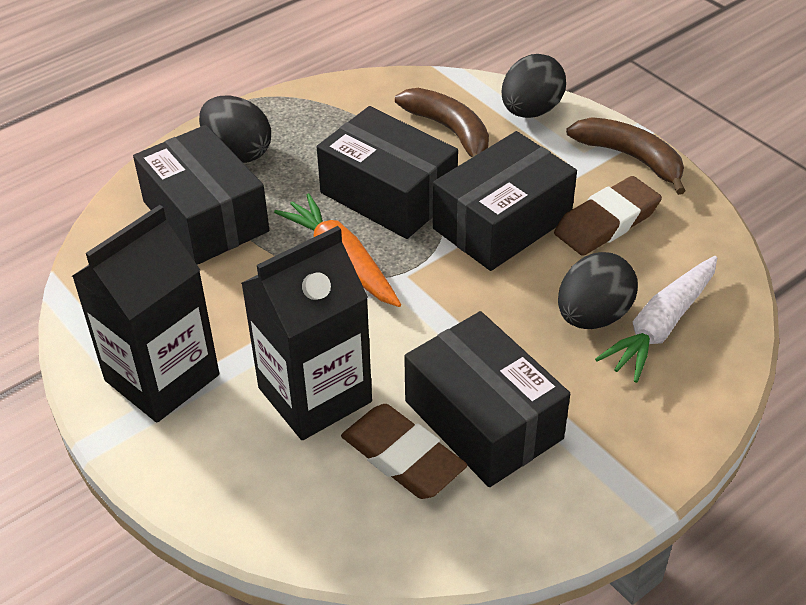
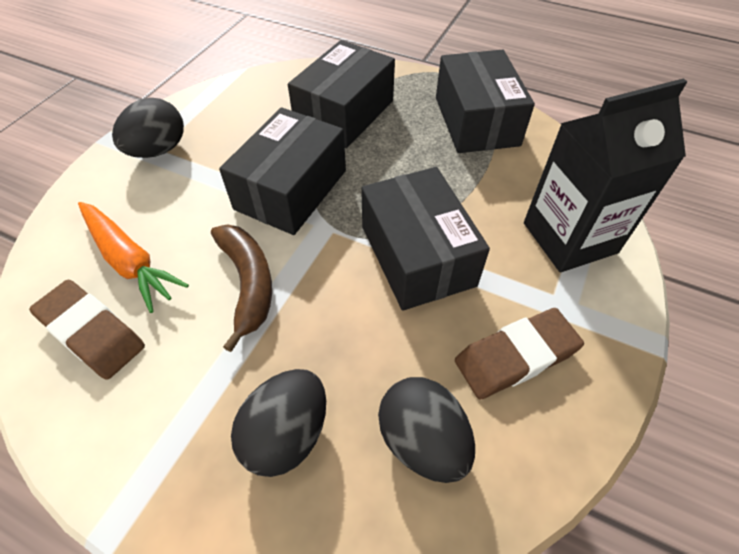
black carton: [72,205,219,423] [241,226,372,440] = 2 -> [524,78,687,272] = 1
brown banana: [395,88,489,157] [566,117,685,195] = 2 -> [211,225,272,352] = 1
white carrot: [595,256,717,383] = 1 -> none = 0

